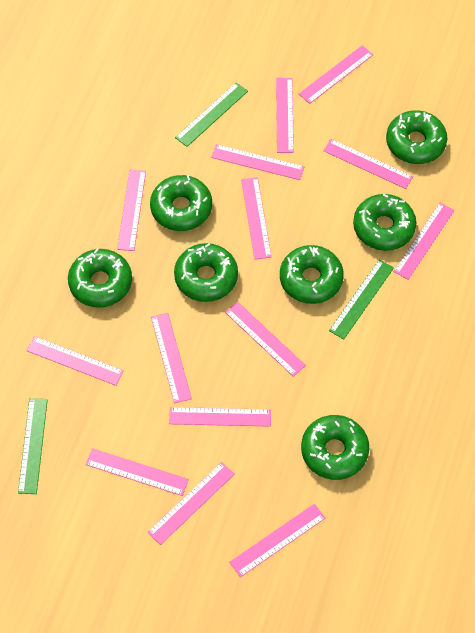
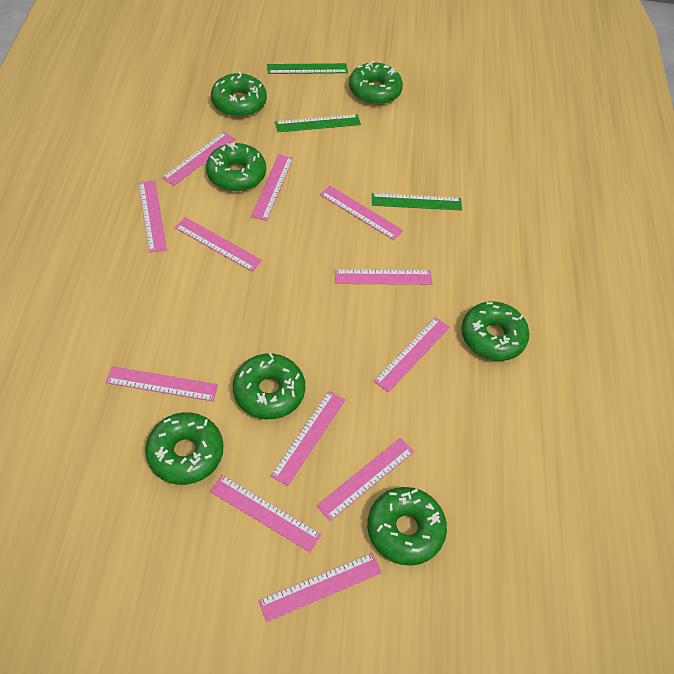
pink ruler: [27,336,124,386] [86,448,189,496] [117,170,146,251] [148,462,235,545] [151,313,192,403] [169,407,271,427] [211,144,305,180] [225,302,306,377] [229,504,326,577] [241,177,272,260] [276,78,294,153] [299,45,373,104] [323,139,413,189] [393,203,455,280] = 14 -> [106,366,218,401] [138,181,167,253] [162,132,235,186] [175,217,262,272] [210,475,321,552] [251,154,293,221] [258,553,382,622] [270,391,345,486] [316,438,414,521] [320,186,403,240] [335,269,432,285] [373,317,450,392] = 12

